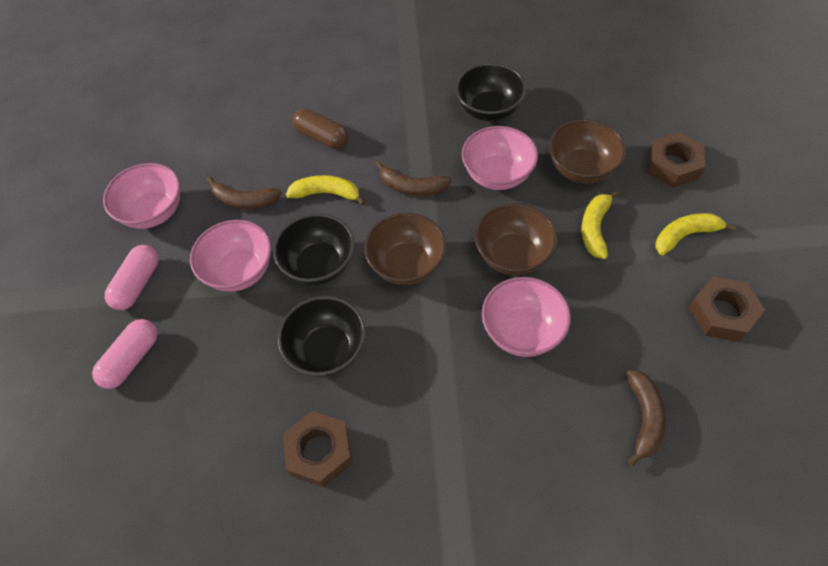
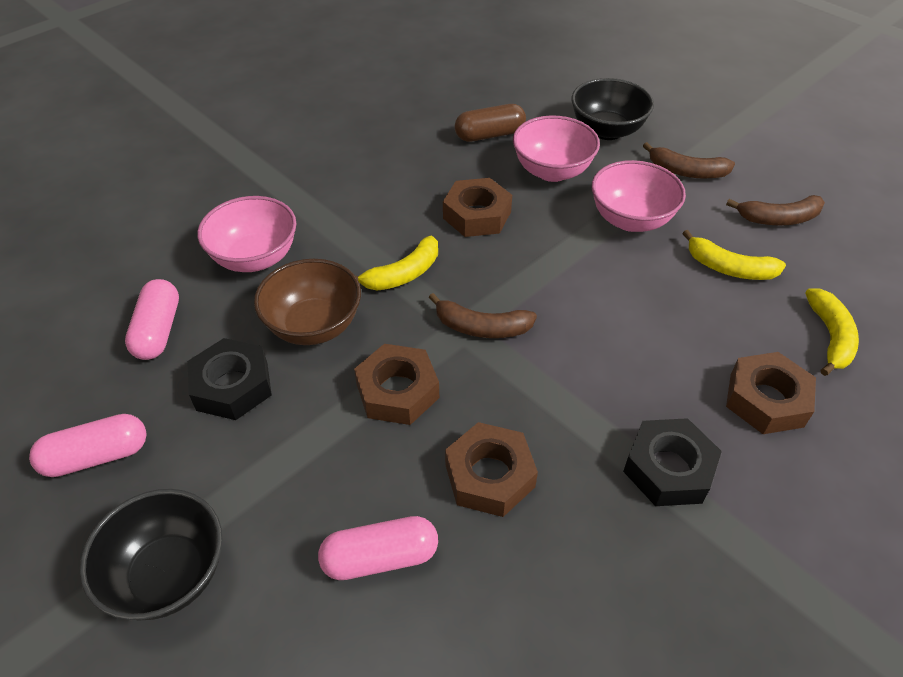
black bowl: [273,213,354,285] [278,296,366,377] [455,63,527,121] = 3 -> [79,489,223,620] [571,78,654,140] = 2
black nut: none = 0 -> [187,338,272,420] [623,418,722,506] = 2
brown bowl: [364,213,446,285] [474,203,557,275] [549,119,626,184] = 3 -> [254,259,361,345] = 1
brown nut: [283,411,353,487] [648,132,705,188] [689,277,765,342] = 3 -> [354,344,439,425] [443,178,512,237] [445,422,538,517] [726,352,816,434] = 4
pink bowl: [103,163,180,229] [190,220,271,292] [462,126,538,190] [482,277,571,357] = 4 -> [197,196,297,272] [513,115,600,182] [592,160,686,232] = 3
pink capsule: [92,319,157,389] [105,245,159,310] = 2 -> [29,414,147,477] [125,279,179,360] [318,516,438,580] = 3

